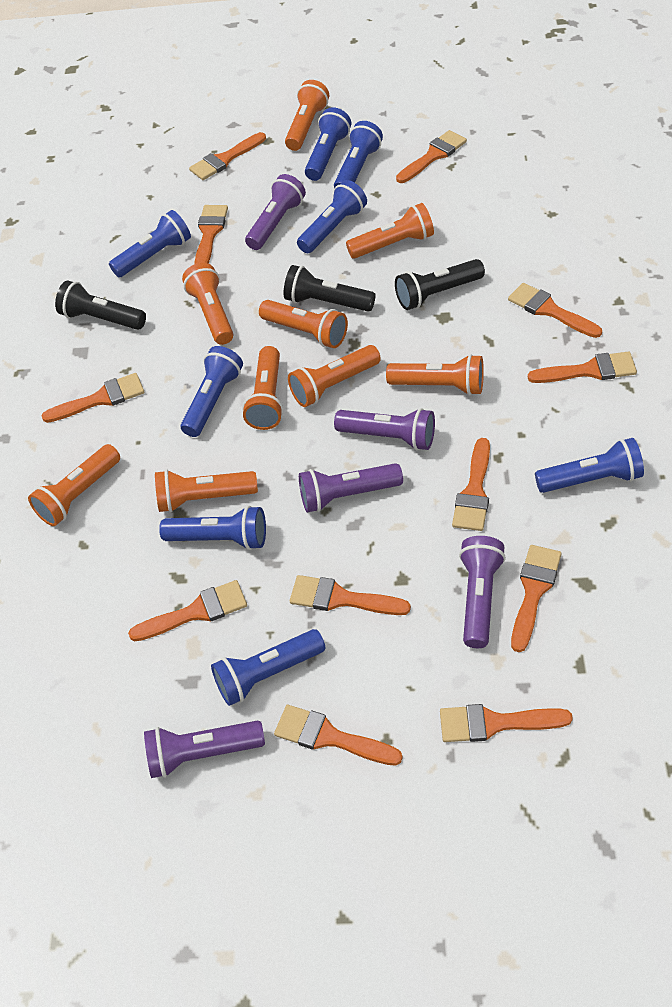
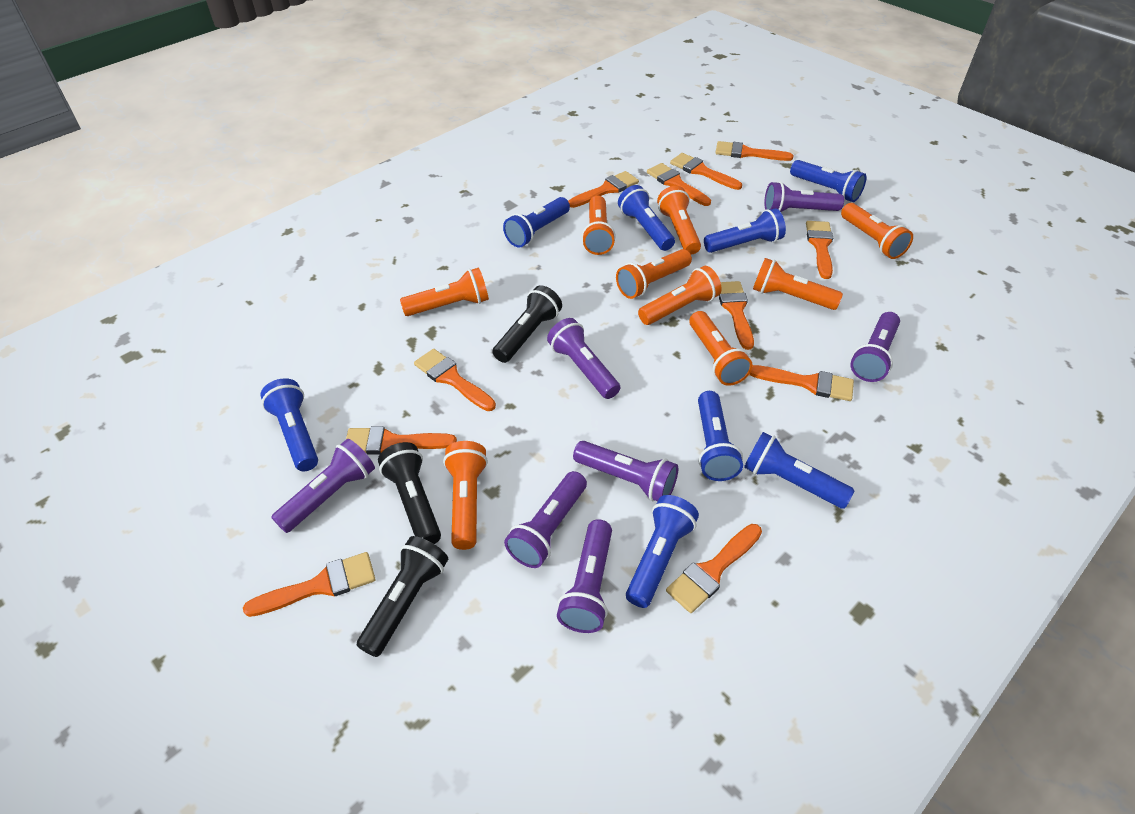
orange brush: [41,373,144,423] [128,580,247,641] [189,132,266,180] [194,205,228,264] [274,705,403,766] [290,575,411,615] [396,130,467,183] [440,704,573,742] [452,438,490,531] [508,283,602,338] [511,545,561,652] [528,351,637,383] = 12 -> [243,552,375,617] [346,426,457,455] [414,349,496,411] [568,171,639,208] [647,163,711,206] [666,524,762,613] [670,153,742,190] [715,141,793,161] [719,281,754,350] [749,365,854,401] [806,221,833,279] = 11
purple flashlight: [144,720,265,778] [245,174,306,250] [299,463,403,512] [334,408,435,450] [459,536,506,648] = 5 -> [271,439,375,533] [504,471,587,568] [547,318,620,399] [557,519,612,633] [573,441,678,501] [764,181,844,212] [850,312,900,382] = 7

